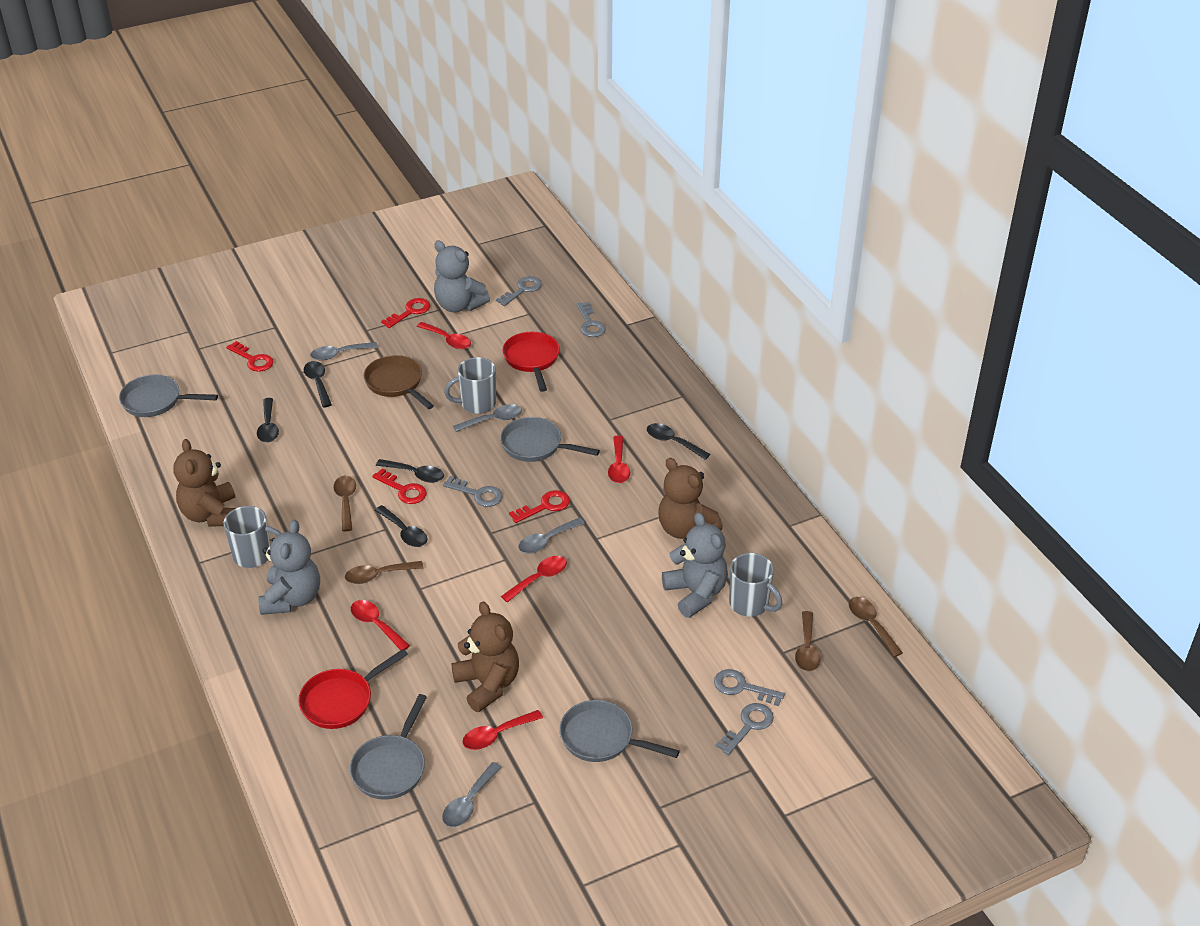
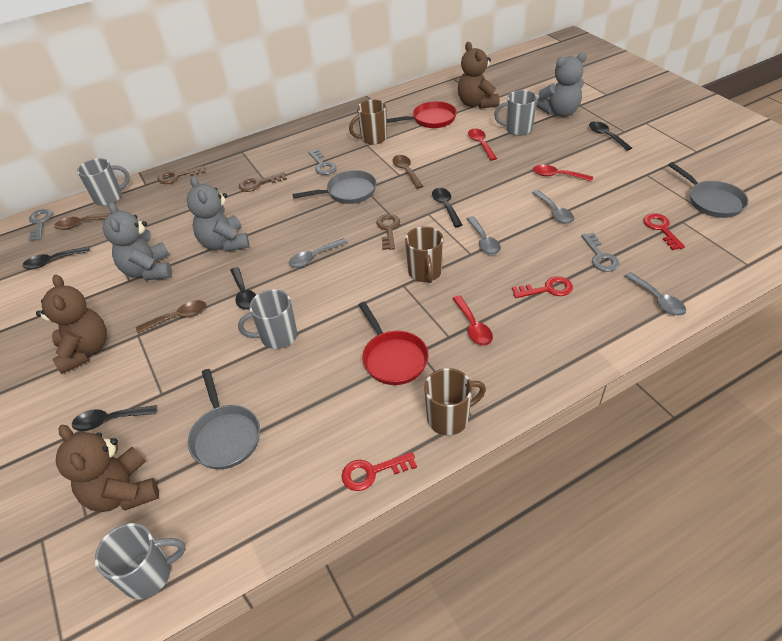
brown key: none = 0 -> [158,166,205,184] [239,172,287,192] [376,214,400,250] = 3
brown mug: none = 0 -> [349,100,387,145] [405,226,443,283] [424,368,486,435] = 3
brown pan: [364,355,434,409] = 1 -> none = 0
brown spoon: [333,476,356,532] [345,561,423,584] [795,611,821,671] [849,597,903,657] = 4 -> [54,213,111,230] [136,300,206,333] [393,155,423,189] = 3
grey key: [443,476,503,507] [496,276,542,306] [576,302,606,337] [714,669,785,706] [716,703,774,755] = 5 -> [28,209,52,242] [308,149,337,175] [581,233,619,272] = 3
grey mug: [224,506,281,568] [444,357,496,414] [729,553,782,617] = 3 -> [77,158,130,206] [95,523,186,600] [238,289,297,349] [494,90,538,136] = 4
grey pan: [119,374,218,417] [350,694,427,800] [500,417,600,462] [559,700,680,762] = 4 -> [188,369,260,469] [292,170,377,204] [668,162,749,218] = 3
red key: [226,341,274,372] [372,468,427,504] [381,298,431,328] [509,490,570,523] = 4 -> [341,452,417,491] [512,276,573,298] [643,213,685,250] = 3
red spoon: [351,600,410,650] [417,322,471,349] [463,710,543,750] [501,556,567,602] [608,436,630,483] = 5 -> [452,296,493,346] [468,128,497,161] [533,165,593,181] = 3

